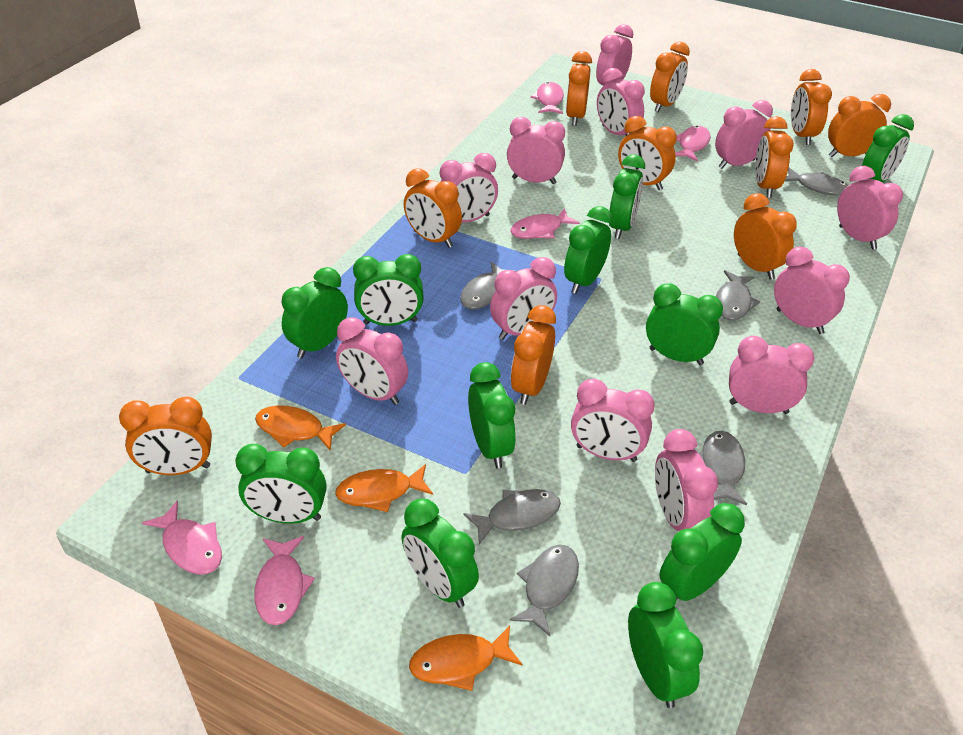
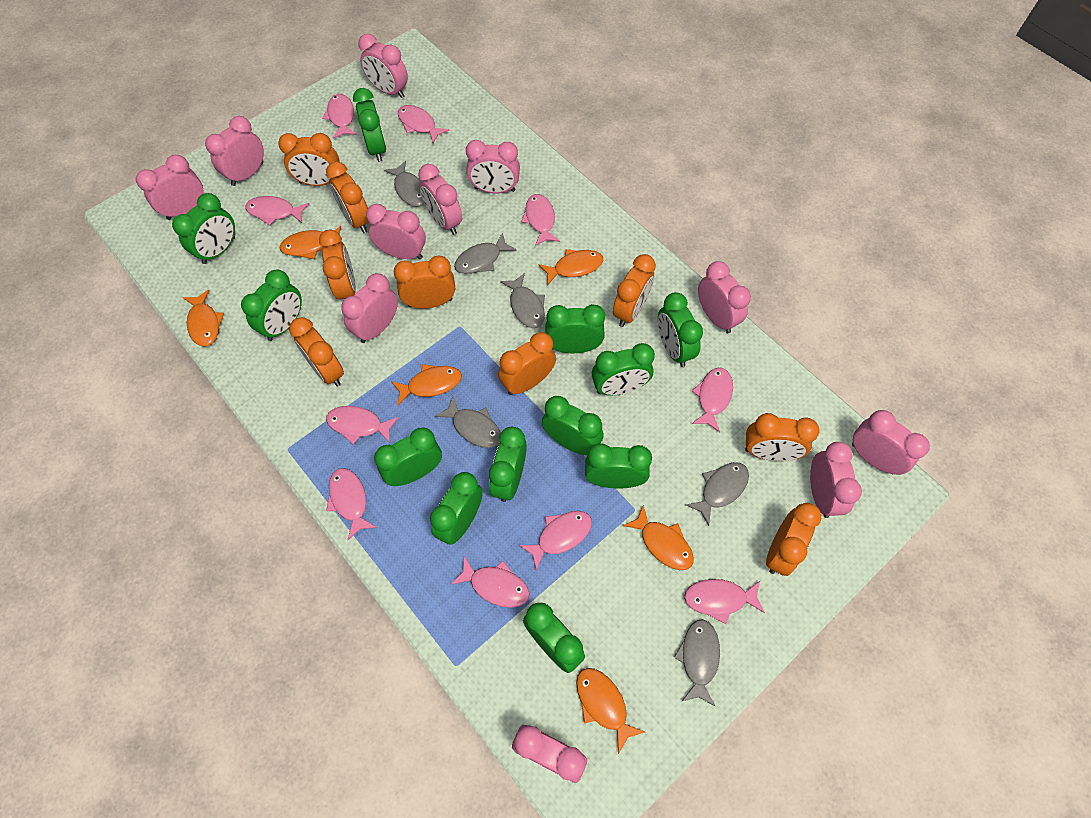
green clock: [235,444,327,524] [281,267,348,358] [353,254,424,326] [402,499,479,608] [468,362,516,468] [564,206,612,294] [609,155,645,239] [628,582,703,708] [646,283,723,365] [659,503,745,601] [862,114,914,183] = 11 -> [172,193,235,264] [241,270,302,341] [353,88,386,162] [374,428,442,486] [430,472,483,545] [489,427,527,502] [523,603,585,673] [542,396,604,455] [545,304,605,353] [585,443,652,489] [592,343,655,395] [658,292,703,367] = 12
orange clock: [119,397,212,475] [404,168,462,248] [511,305,556,405] [566,51,592,126] [618,116,677,190] [650,42,690,112] [734,193,797,280] [755,116,794,198] [791,69,832,145] [828,94,891,157] = 10 -> [278,133,340,186] [289,317,344,387] [319,229,356,300] [326,162,369,233] [394,256,455,308] [498,332,556,395] [613,254,656,327] [745,413,820,461] [766,503,822,576] = 9
orange fish: [255,405,346,451] [335,464,433,512] [409,626,522,691] = 3 -> [182,290,224,347] [279,226,341,259] [391,364,462,405] [539,249,603,286] [576,668,645,754] [623,505,694,570] = 6
pink clock: [336,317,408,405] [440,153,498,222] [490,257,557,340] [507,117,565,184] [571,378,655,462] [596,24,633,86] [597,68,645,136] [655,429,718,531] [715,100,773,169] [729,336,814,414] [774,247,850,334] [837,166,903,249] = 12 -> [136,155,203,220] [205,116,264,186] [341,273,398,343] [358,34,408,98] [366,204,426,260] [418,164,462,235] [466,140,520,193] [512,725,587,783] [698,261,751,333] [810,442,862,518] [852,410,930,475] = 11
pink fish: [142,501,222,574] [254,536,315,625] [510,208,580,239] [531,82,564,114] [675,126,711,162] = 5 -> [245,196,309,226] [322,94,357,139] [326,406,399,444] [326,468,377,540] [398,105,450,143] [451,556,530,608] [519,511,592,571] [521,194,560,246] [684,579,765,624] [692,368,733,432] = 10

